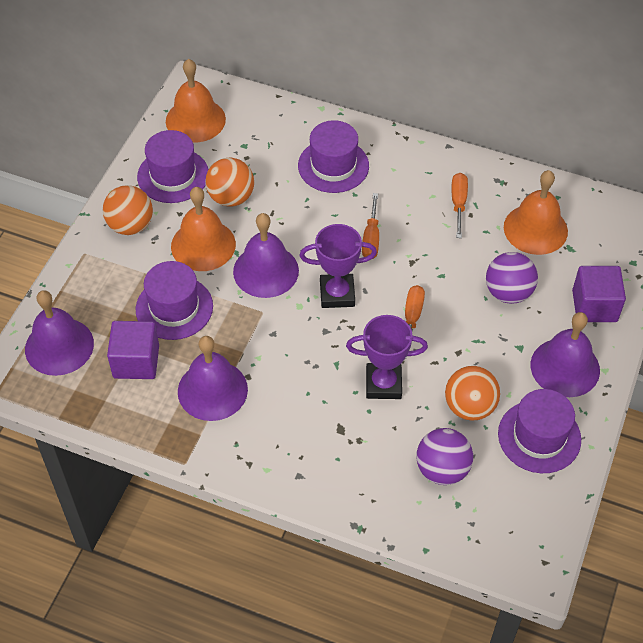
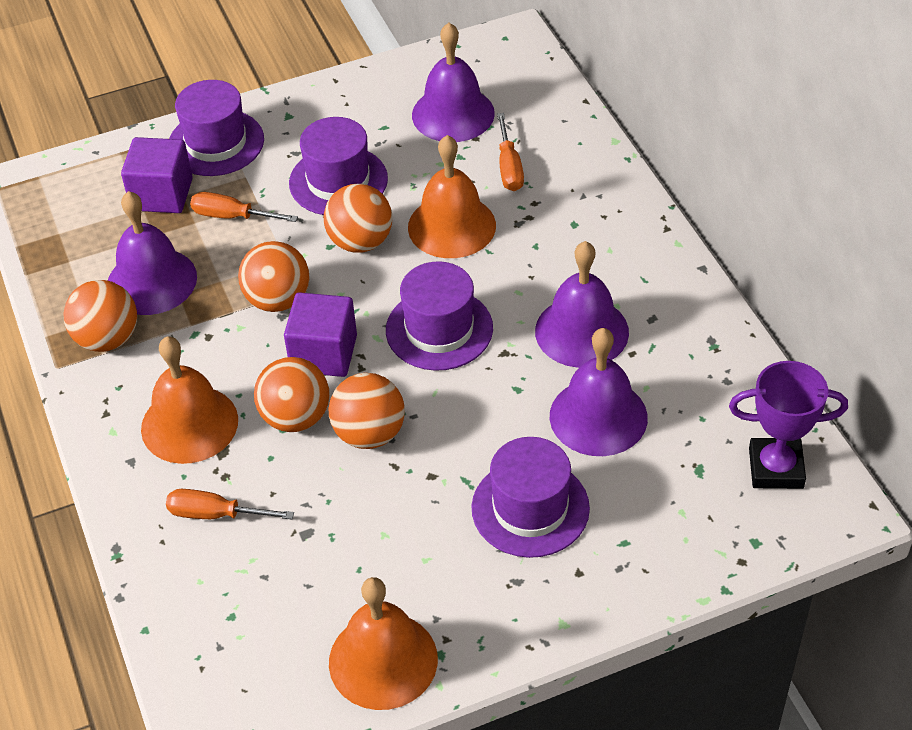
orange ball: [103,185,153,235] [205,158,254,207] [445,366,500,421] = 3 -> [63,280,137,352] [238,241,310,312] [254,357,330,432] [324,184,392,252] [329,373,405,449] = 5
purple ball: [417,428,473,485] [486,252,538,303] = 2 -> none = 0
purple trophy: [299,224,377,308] [346,315,428,399] = 2 -> [729,361,848,489] = 1

